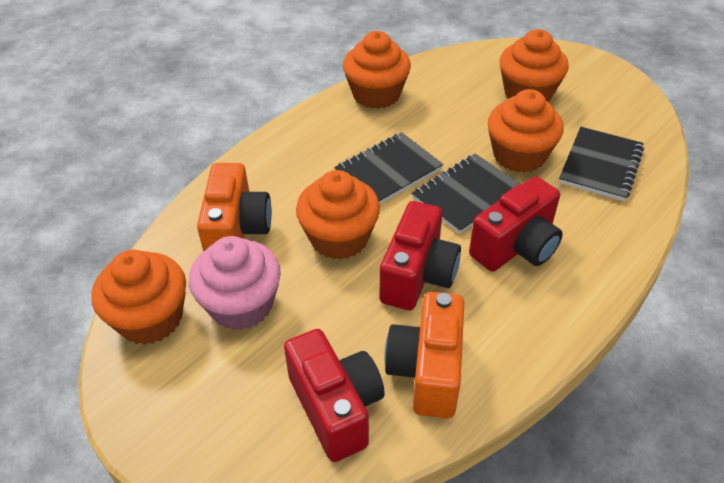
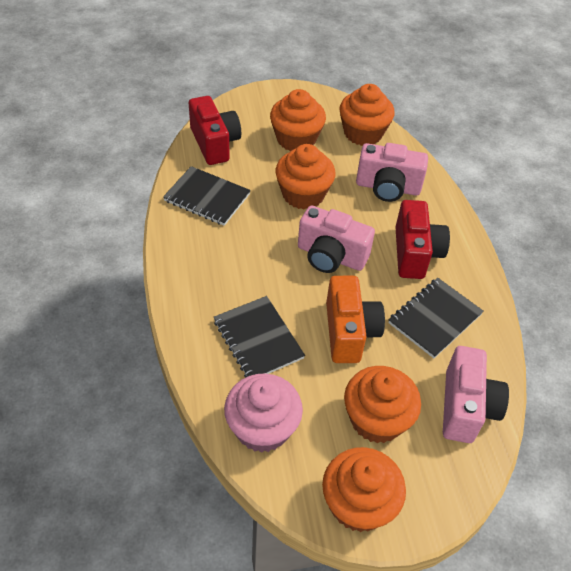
orange camera: [197,163,272,251] [384,292,464,418] = 2 -> [326,276,385,363] = 1
pink camera: none = 0 -> [298,205,375,273] [356,143,428,202] [443,346,509,443] = 3
red camera: [284,329,385,462] [379,201,461,310] [469,177,563,272] = 3 -> [189,96,241,165] [395,200,450,279] = 2

